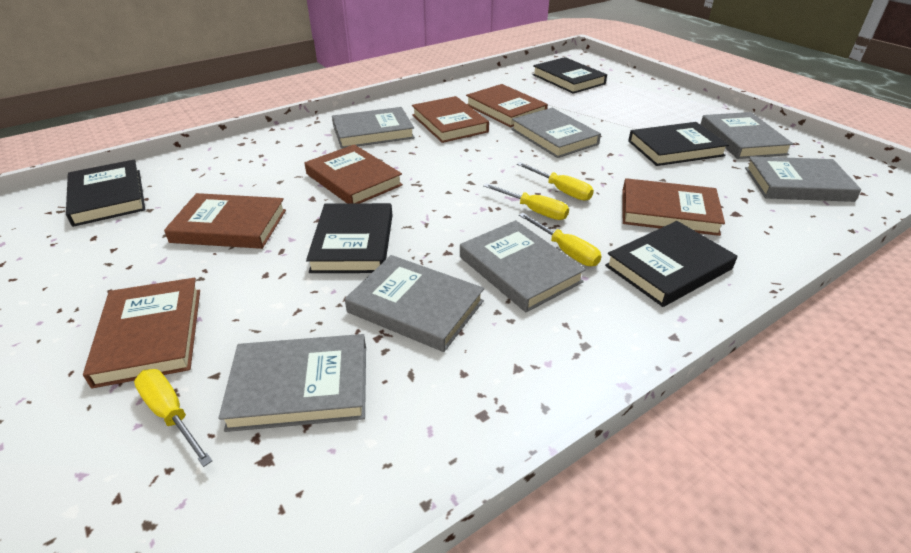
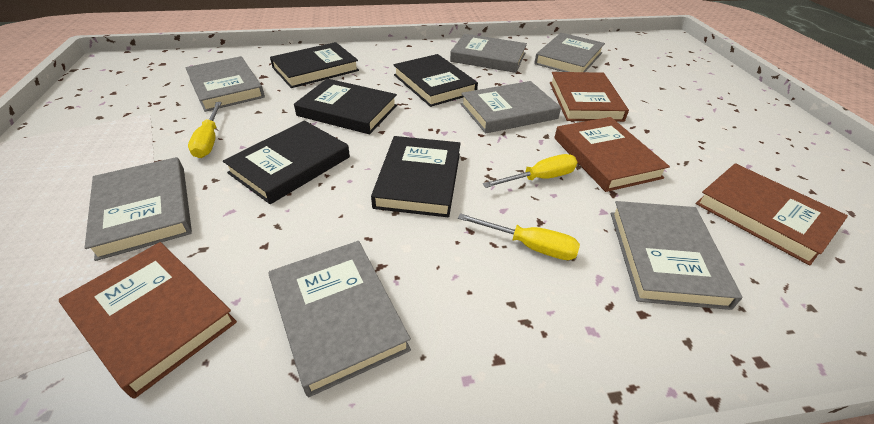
brown book: [83,278,200,388] [164,193,286,249] [304,144,403,203] [412,96,489,143] [466,84,548,127] [623,178,725,236] = 6 -> [59,242,237,399] [550,72,629,122] [554,117,670,192] [696,163,848,265] = 4
yellow screwdriver: [134,369,213,467] [483,183,569,220] [517,162,594,201] [519,213,602,266] = 4 -> [188,102,222,158] [458,213,580,260] [483,154,577,188] = 3

